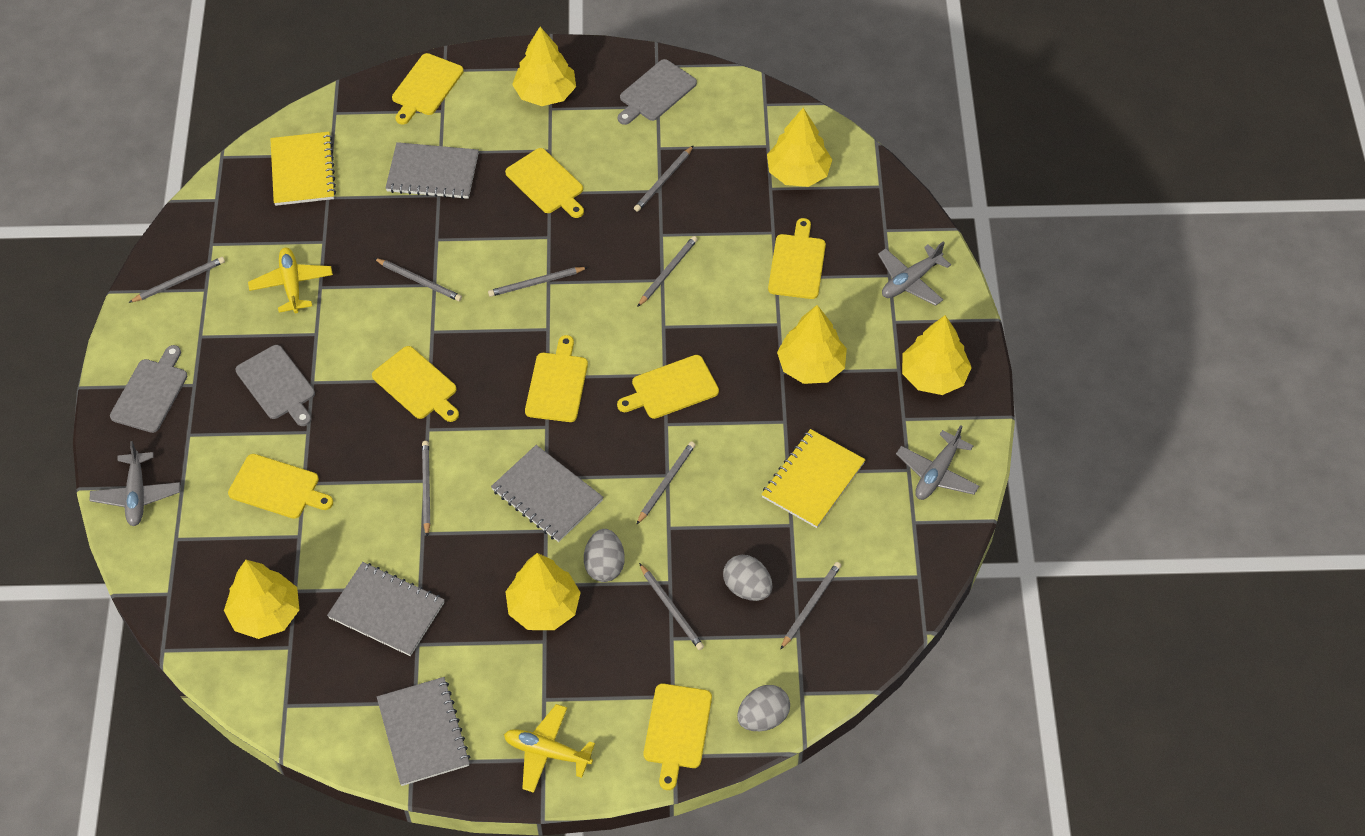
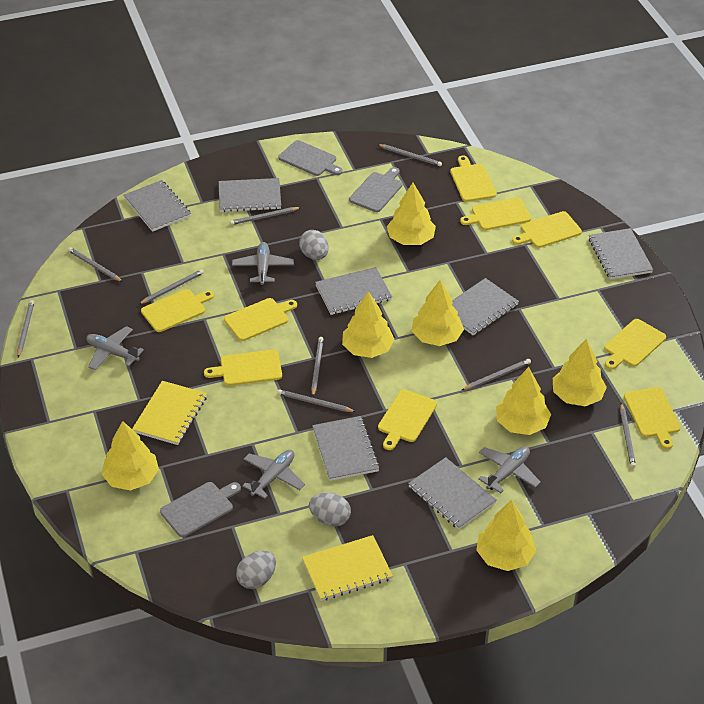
grey notebook: [327,562,445,656] [377,677,470,786] [386,142,479,199] [491,445,603,542] = 4 -> [124,180,191,232] [219,178,281,212] [312,416,380,481] [315,267,392,315] [408,457,497,530] [452,278,519,335] [589,228,653,280] = 7
grey plane: [89,441,180,526] [878,242,951,306] [896,425,979,500] = 3 -> [86,326,144,370] [232,242,294,285] [242,450,305,499] [478,446,541,493] = 4
yellow cutting board: [228,454,333,519] [372,346,459,422] [392,53,464,125] [505,148,584,218] [525,335,588,422] [617,355,719,419] [644,684,712,790] [768,218,826,299] = 8 -> [141,289,214,332] [204,350,282,386] [224,298,297,341] [378,389,437,450] [450,156,497,202] [460,197,531,230] [512,211,582,248] [604,319,666,369] [624,387,680,449] = 9
yellow plane: [248,248,333,313] [504,704,595,793] = 2 -> none = 0
yellow tree: [224,560,299,639] [505,553,581,630] [512,27,576,106] [767,108,832,187] [777,305,847,384] [902,315,972,395] = 6 -> [102,421,159,491] [342,291,395,358] [387,183,436,245] [412,280,464,346] [476,500,536,571] [496,367,551,435] [553,339,607,406] = 7

